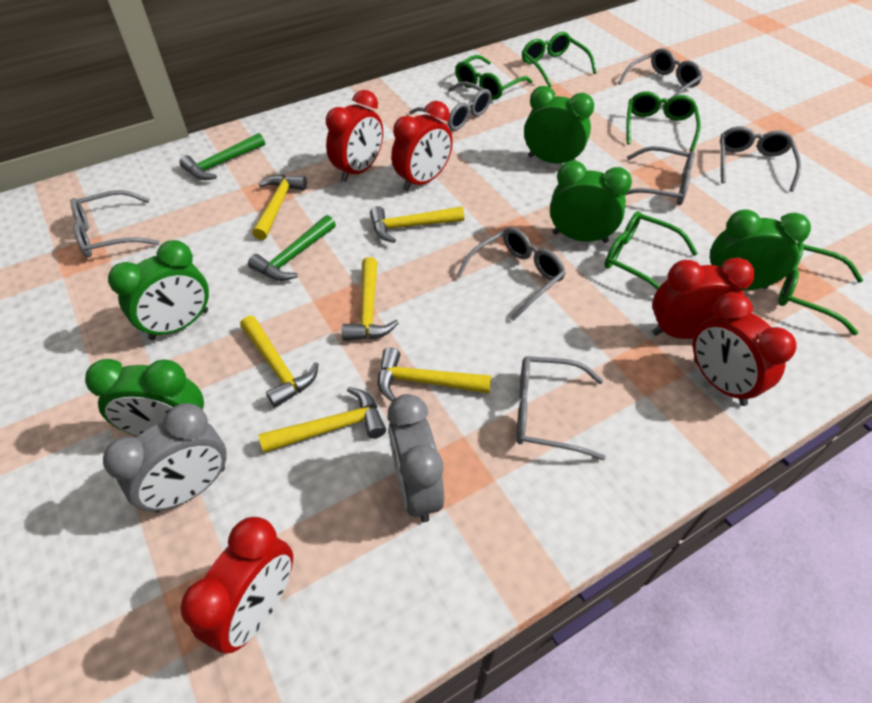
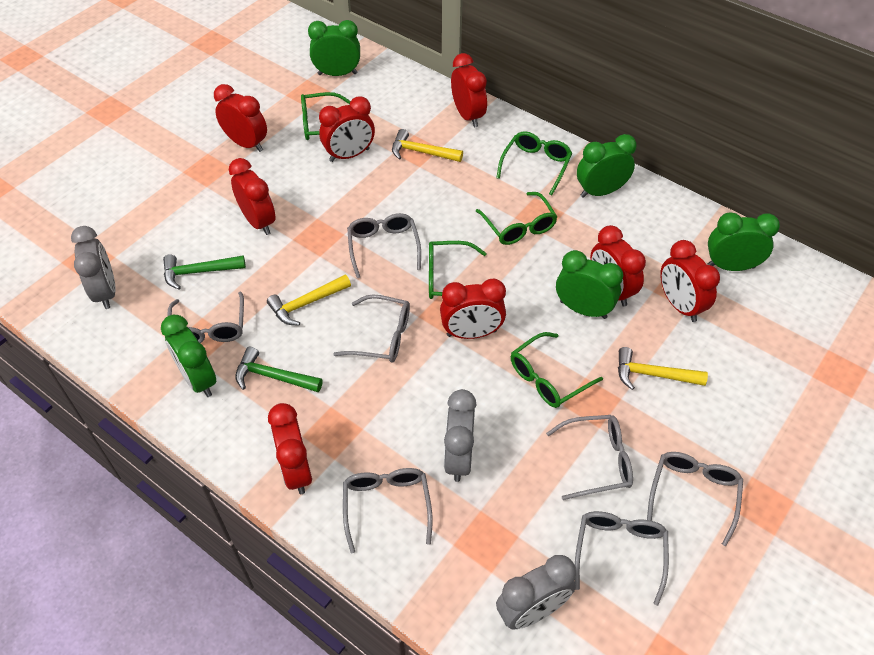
grey clock: [103,403,227,512] [387,394,444,522] = 2 -> [71,226,116,309] [444,389,477,482] [496,555,576,630] = 3
red clock: [181,517,293,653] [326,90,383,182] [391,101,453,191] [652,257,755,339] [693,292,797,406] = 5 -> [214,84,267,152] [229,158,275,235] [268,403,312,494] [319,96,375,162] [440,279,506,339] [451,53,487,127] [590,225,646,307] [660,240,720,322] = 8
yellow hammer: [240,316,319,407] [252,175,307,240] [259,387,386,453] [342,257,399,341] [370,206,464,243] [378,347,492,402] = 6 -> [267,275,351,325] [392,129,463,162] [618,347,708,390] = 3

